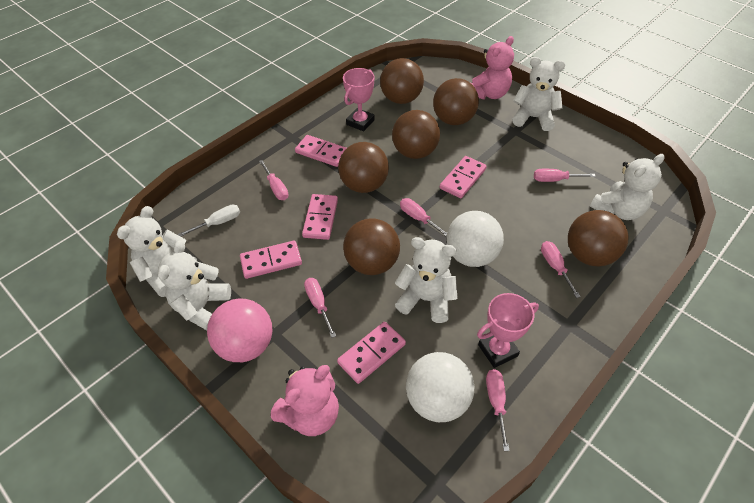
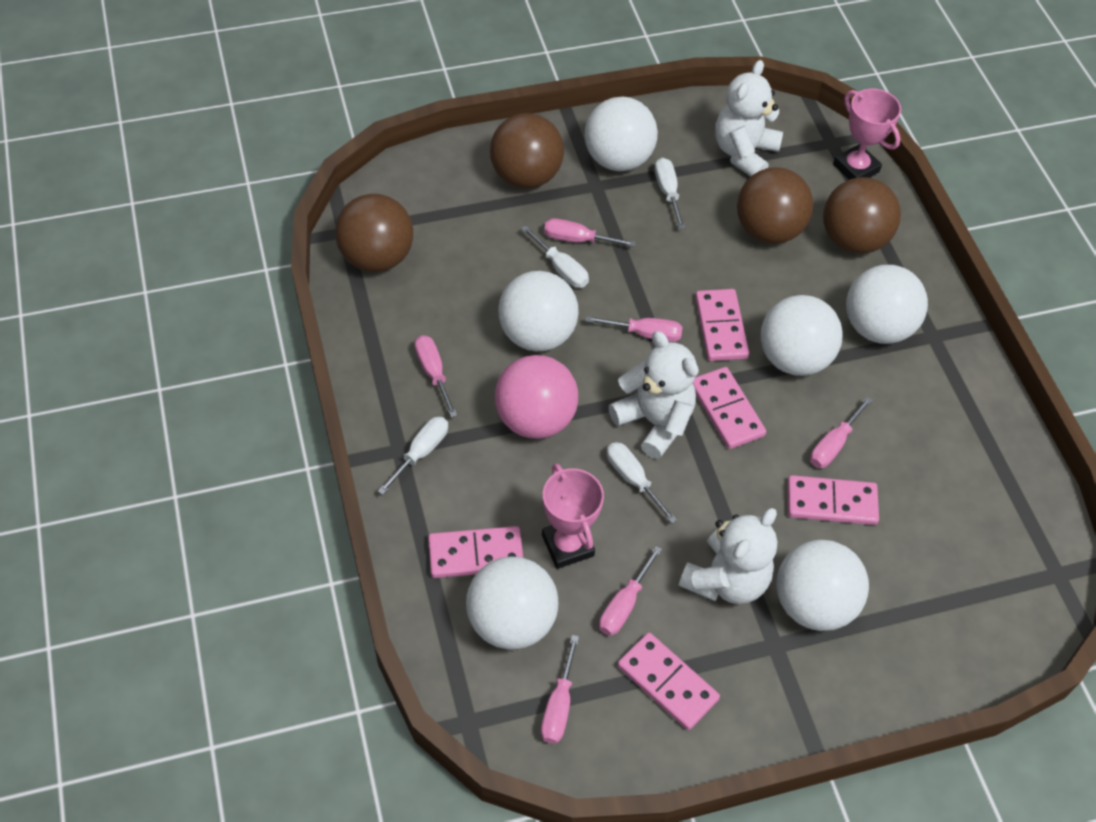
brown ball: [338,142,389,193] [343,218,400,275] [380,58,424,104] [392,110,440,159] [433,78,479,125] [568,210,629,267] = 6 -> [335,194,413,272] [490,113,564,188] [737,167,813,244] [823,177,901,254] = 4
pink teddy bear: [271,365,339,436] [471,36,514,100] = 2 -> none = 0
white ball: [406,352,474,422] [446,211,504,267] = 2 -> [466,556,558,650] [498,271,579,351] [585,97,658,171] [761,295,843,376] [776,540,869,631] [846,265,928,344] = 6
white screwdriver: [178,205,240,237] = 1 -> [377,417,448,495] [521,225,589,288] [607,442,677,524] [654,158,685,229] = 4
white teddy bear: [117,206,197,297] [158,241,231,330] [395,237,458,323] [512,57,565,131] [590,154,665,220] = 5 -> [609,331,699,459] [679,508,777,604] [715,60,783,177] = 3

